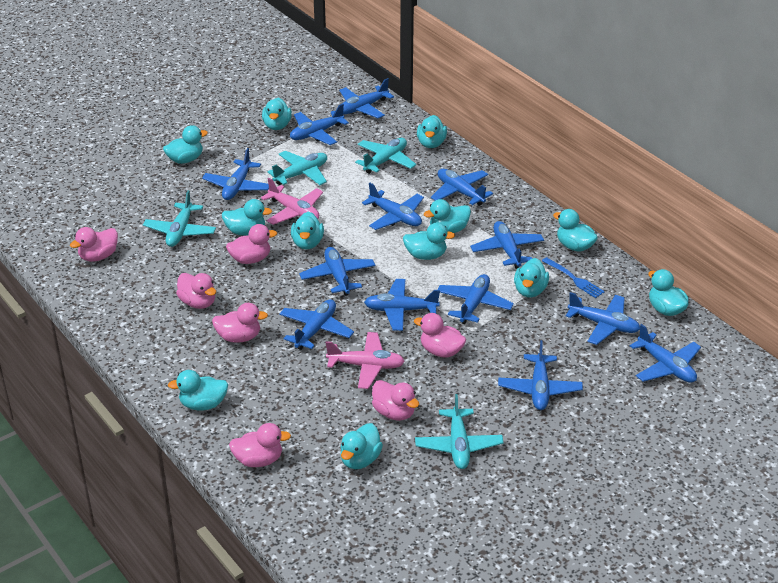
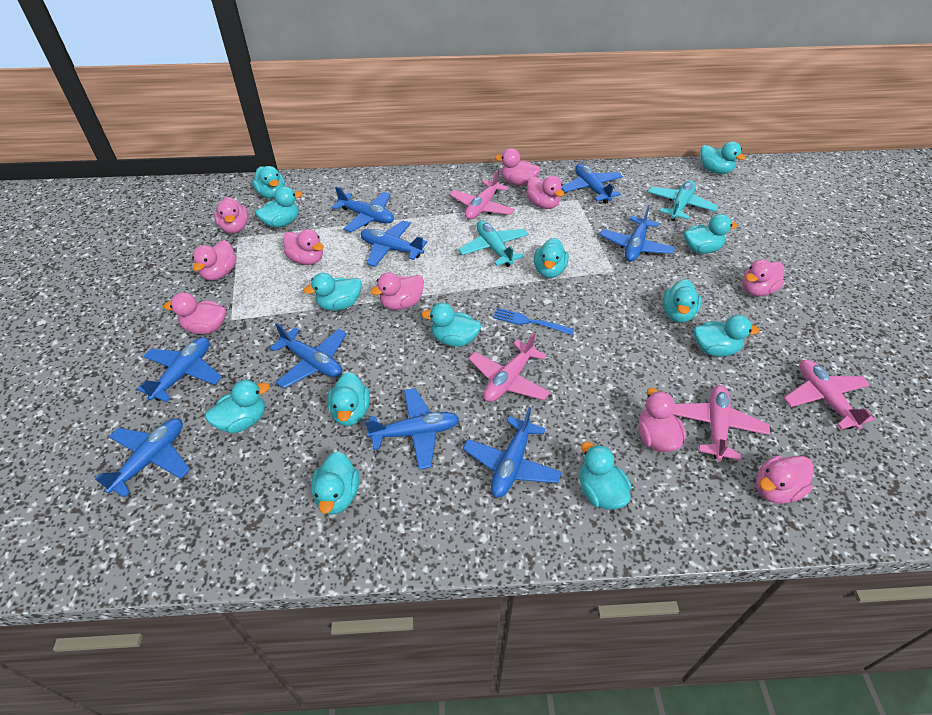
blue plane: [202,148,269,200] [279,299,354,350] [290,104,349,145] [299,247,375,296] [339,78,394,118] [362,183,424,230] [364,279,440,331] [431,169,493,206] [437,274,514,324] [470,221,544,269] [498,340,583,410] [566,292,640,345] [630,324,701,383] = 13 -> [95,419,190,498] [137,337,222,402] [270,323,347,388] [332,186,394,232] [360,221,427,267] [364,388,459,470] [463,407,562,497] [562,164,623,204] [600,205,675,262] = 9
pink duck: [70,227,118,262] [176,273,216,309] [212,303,268,343] [226,224,277,264] [229,423,291,467] [372,380,419,421] [414,313,466,358] = 7 -> [164,292,226,334] [192,240,237,280] [214,197,248,233] [283,229,324,265] [370,272,424,310] [495,148,540,186] [526,176,565,209] [638,388,686,452] [742,259,785,296] [756,455,814,504] = 10
pink plane: [261,178,323,225] [326,332,405,389] = 2 -> [449,169,515,220] [468,332,550,402] [672,385,770,461] [784,359,875,430] = 4
turquoise duck: [163,125,208,164] [168,370,228,411] [222,199,272,236] [262,98,292,130] [291,211,324,249] [340,423,383,469] [403,223,455,260] [417,115,447,148] [424,199,471,233] [514,258,549,298] [553,209,598,252] [648,269,689,316] = 12 -> [205,380,270,433] [252,166,285,199] [255,186,302,228] [304,273,362,311] [311,451,359,515] [327,372,370,426] [421,303,481,347] [534,238,569,278] [580,442,632,510] [663,279,702,323] [684,214,737,254] [694,315,760,356] [700,141,746,174] = 13
turquoise plane: [143,190,216,247] [267,151,327,185] [355,138,416,174] [415,394,504,469] = 4 -> [458,220,528,267] [648,180,719,221] = 2

